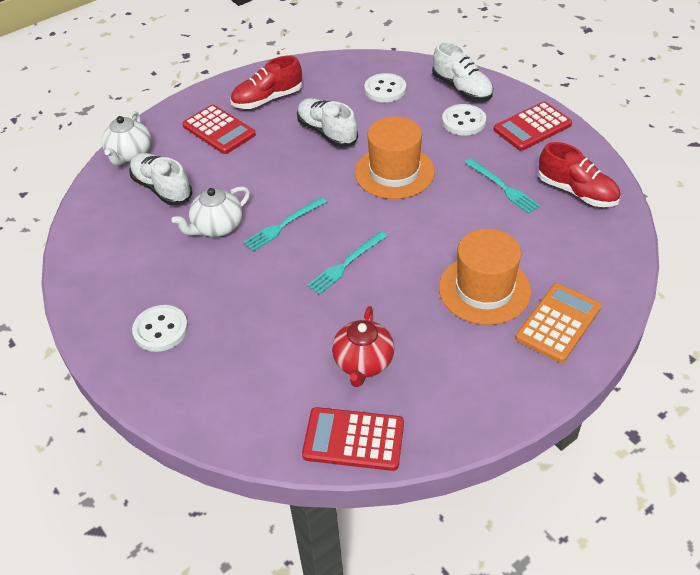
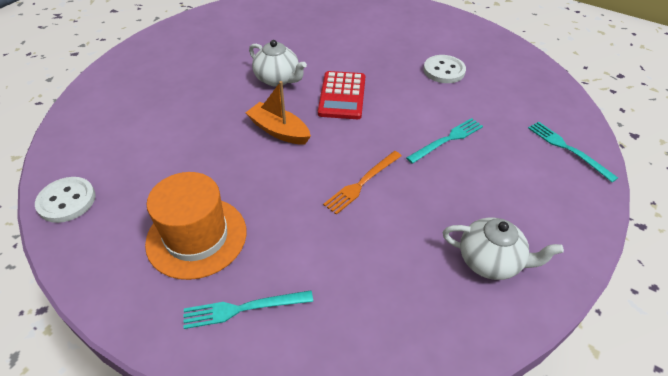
orange boat: none = 0 -> [246,81,311,144] = 1
orange calculator: [515,283,601,363] = 1 -> none = 0
orange fork: none = 0 -> [323,151,401,215] = 1
orange hat: [355,117,435,199] [439,229,531,325] = 2 -> [145,172,247,280] = 1
red calculator: [182,105,256,154] [302,407,404,471] [494,101,572,151] = 3 -> [318,71,365,119] = 1
red shoe: [231,56,302,109] [539,142,621,207] = 2 -> none = 0
red teapot: [332,306,394,387] = 1 -> none = 0
white button: [132,305,188,352] [364,73,406,102] [442,104,486,136] = 3 -> [35,177,95,223] [423,55,466,83] = 2
white shoe: [129,153,192,205] [297,98,358,147] [432,42,493,101] = 3 -> none = 0

